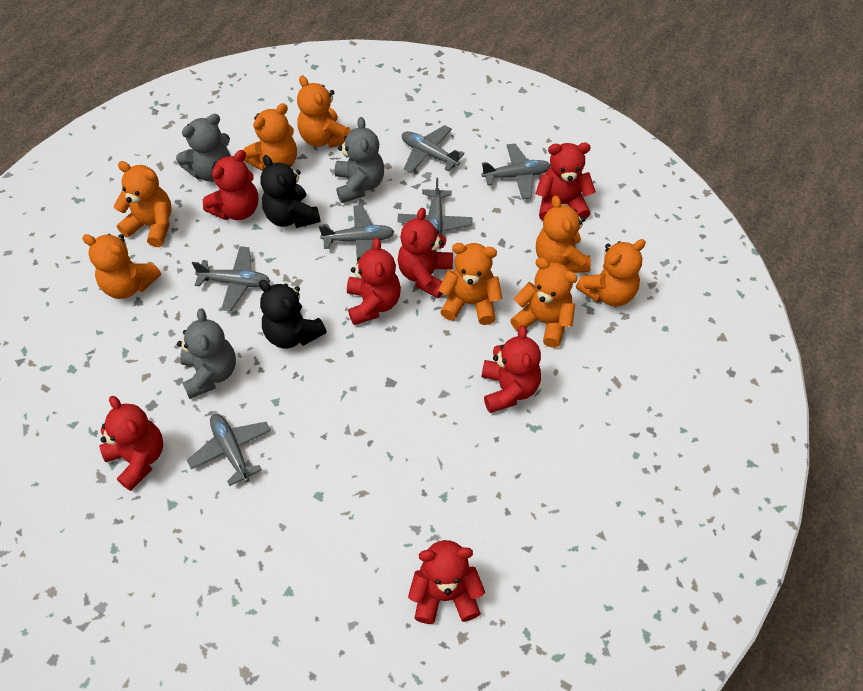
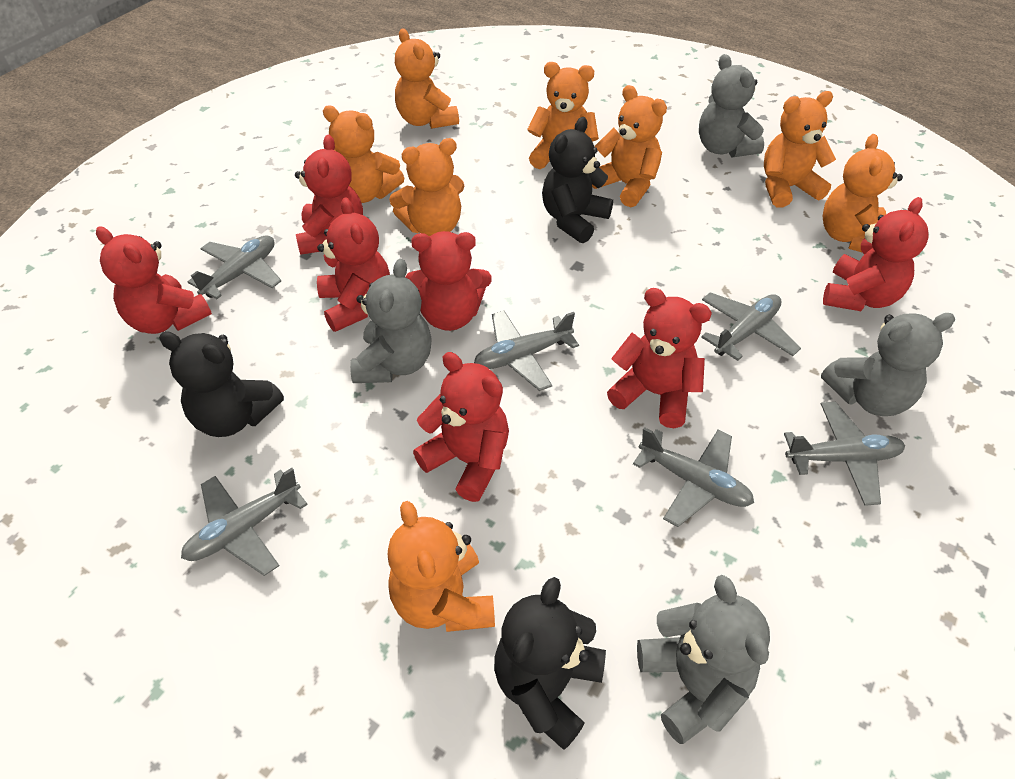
black teddy bear: [259,280,327,348] [260,155,321,228] = 2 -> [159,331,284,437] [494,577,606,750] [542,117,613,243] = 3
grey teddy bear: [176,114,231,182] [177,308,236,399] [335,117,384,203] = 3 -> [350,259,432,383] [637,575,770,744] [699,54,764,158] [821,313,955,416] = 4

